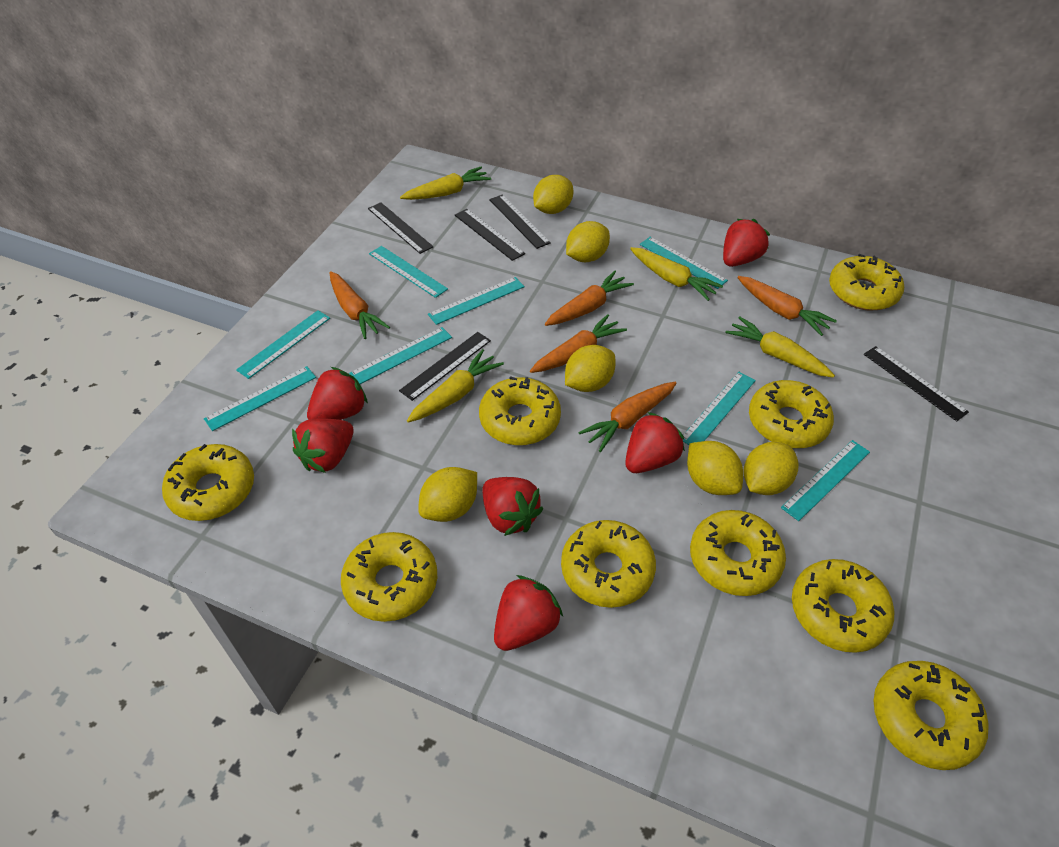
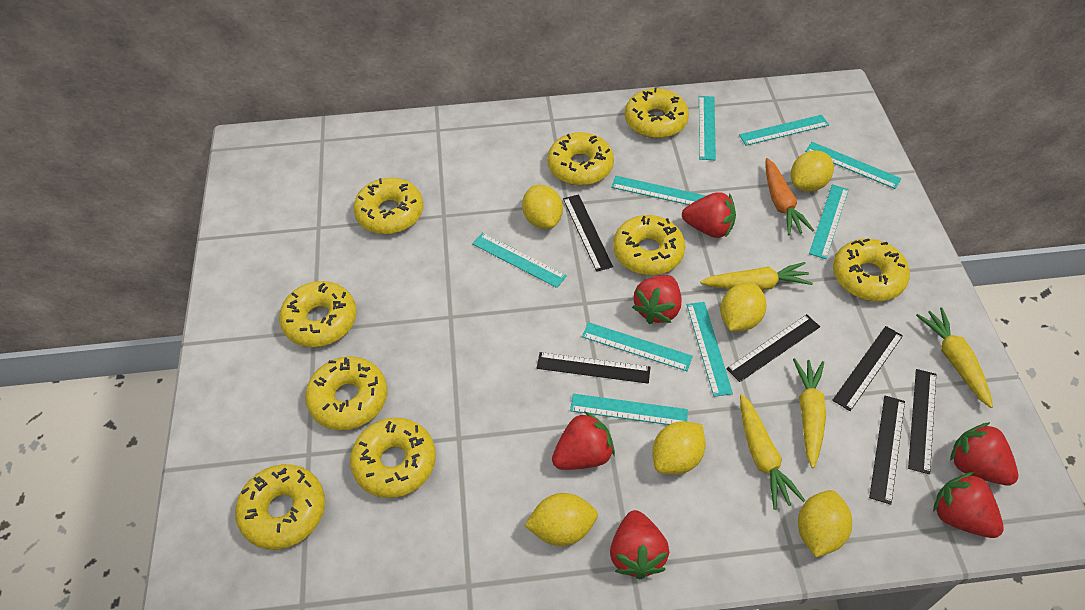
black ruler: [368,202,433,254] [399,332,491,401] [455,209,525,261] [489,194,551,249] [864,346,969,421] = 5 -> [537,352,650,384] [563,194,613,272] [727,314,820,382] [832,326,903,411] [869,396,905,505] [908,369,936,474] = 6
orange carrot: [329,271,390,339] [530,314,627,373] [545,271,634,326] [578,382,677,452] [737,276,837,336] = 5 -> [765,158,814,235] = 1
turquoise ruler: [204,366,316,431] [236,310,330,379] [349,327,452,384] [369,246,448,298] [428,277,525,325] [640,237,728,289] [683,372,756,445] [781,440,870,521] = 8 -> [472,233,567,288] [570,394,688,425] [582,322,693,371] [611,176,706,205] [687,302,733,397] [699,96,716,160] [739,115,829,146] [805,142,902,189] [809,184,849,259] = 9

